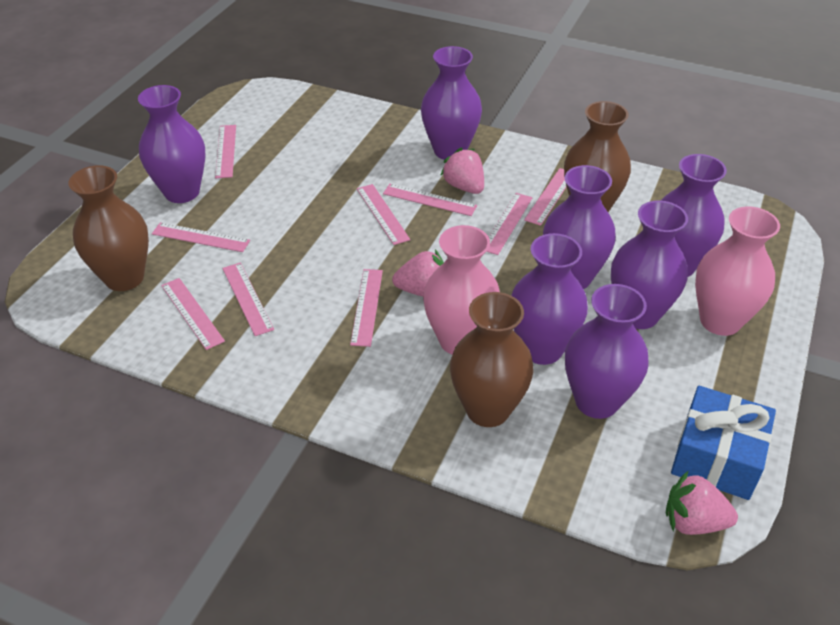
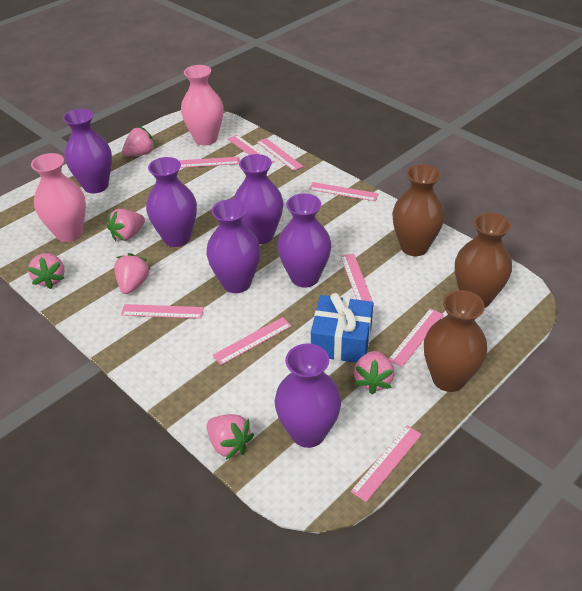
pink strawberry: [392,250,444,297] [440,148,484,194] [666,471,738,535] = 3 -> [27,253,65,289] [107,209,145,241] [114,253,151,294] [122,127,156,156] [207,414,254,460] [354,351,394,394] = 6
purple vase: [138,85,206,203] [421,46,482,160] [511,233,588,365] [543,165,616,289] [565,284,649,419] [611,201,688,329] [660,154,727,277] = 7 -> [63,109,112,194] [146,157,197,247] [206,199,261,293] [234,154,283,244] [275,343,341,448] [277,194,331,287] = 6

